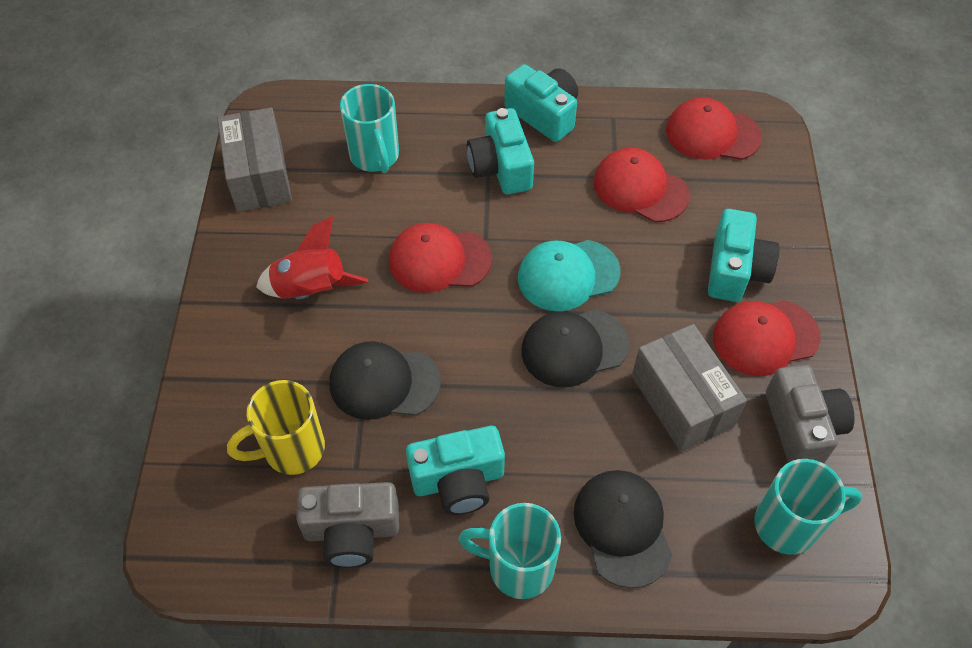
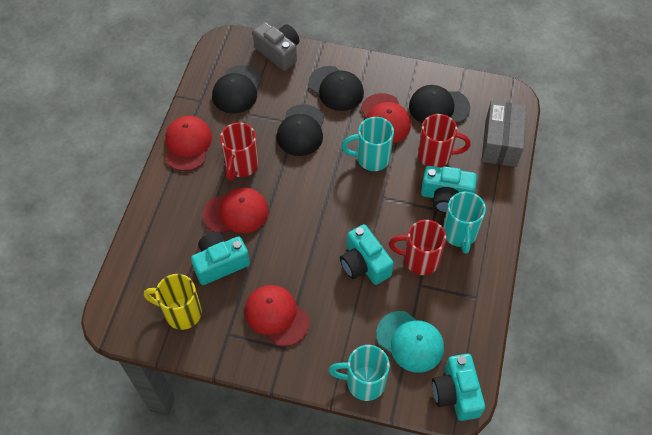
black cap: [330,341,441,420] [521,310,629,388] [573,470,672,588] = 3 -> [212,65,262,114] [277,104,324,156] [308,66,364,111] [409,85,470,123] = 4
grey box: [217,107,292,212] [632,324,747,452] = 2 -> [482,101,527,167] = 1
grey camera: [296,482,399,568] [766,365,855,464] = 2 -> [253,22,299,71] = 1
red mug: none = 0 -> [220,122,259,181] [389,220,446,275] [418,114,471,167] = 3
red rocket: [256,216,368,299] = 1 -> none = 0

